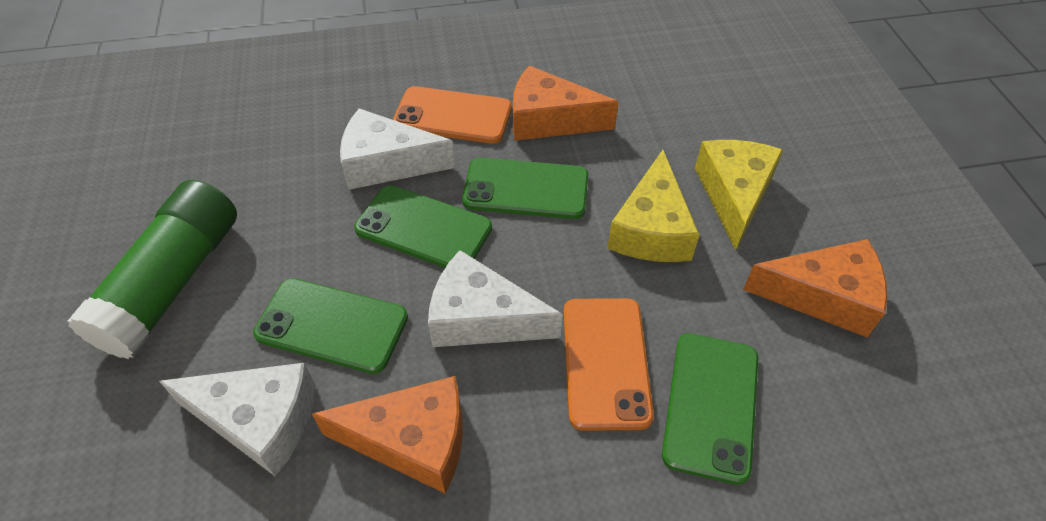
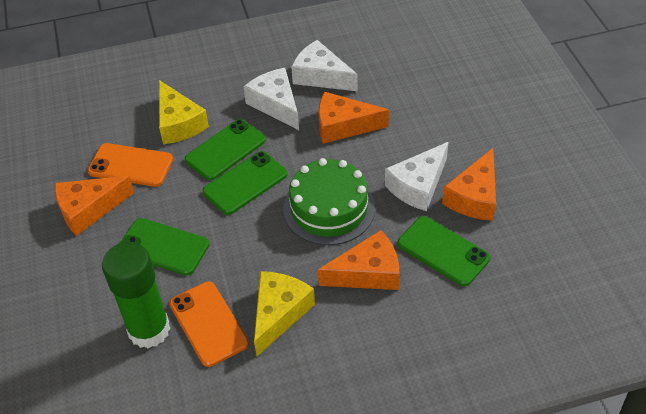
green cake: none = 0 -> [283,158,375,245] = 1
orange cheese: [312,376,463,494] [513,66,619,141] [743,239,887,337] = 3 -> [55,176,134,236] [318,92,389,144] [318,230,399,290] [442,148,496,221] = 4

